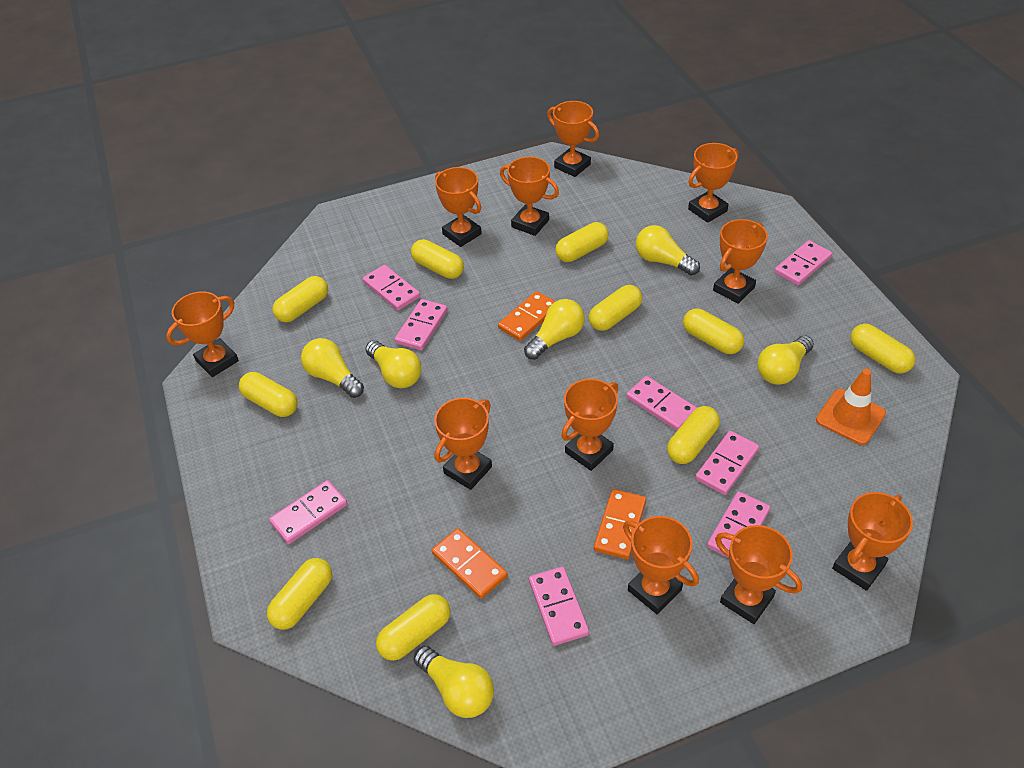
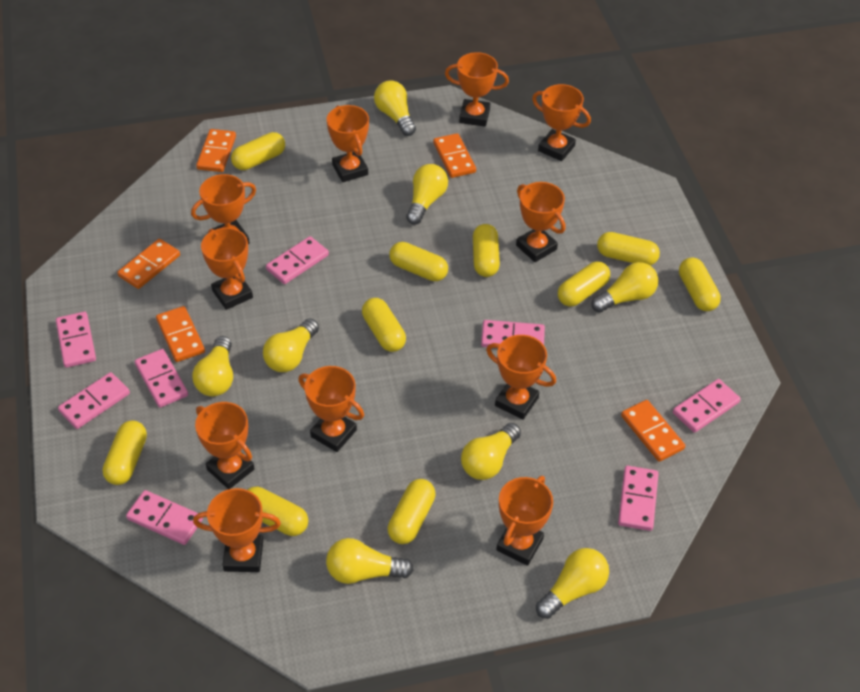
orange domino: [432,528,508,599] [498,291,556,341] [594,489,646,559] = 3 -> [117,239,180,289] [156,306,205,362] [196,129,236,172] [433,133,476,178] [621,400,685,462] = 5
orange traffic cone: [816,369,886,445] = 1 -> none = 0
yellow light bulb: [301,338,364,398] [365,340,421,388] [414,646,494,718] [524,299,585,360] [636,225,700,276] [757,336,814,385] = 6 -> [192,336,233,396] [263,318,319,372] [326,538,414,584] [374,80,416,136] [406,164,448,225] [461,423,521,480] [536,548,609,619] [591,262,658,313] = 8

